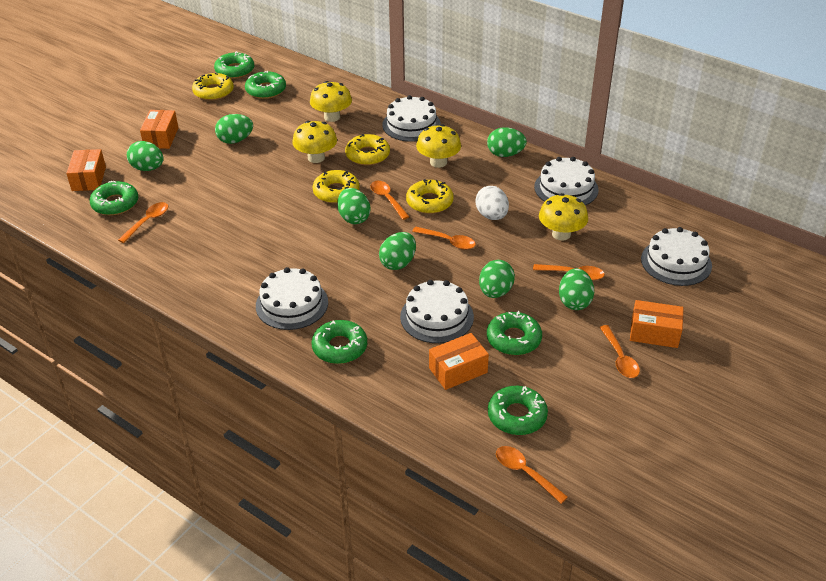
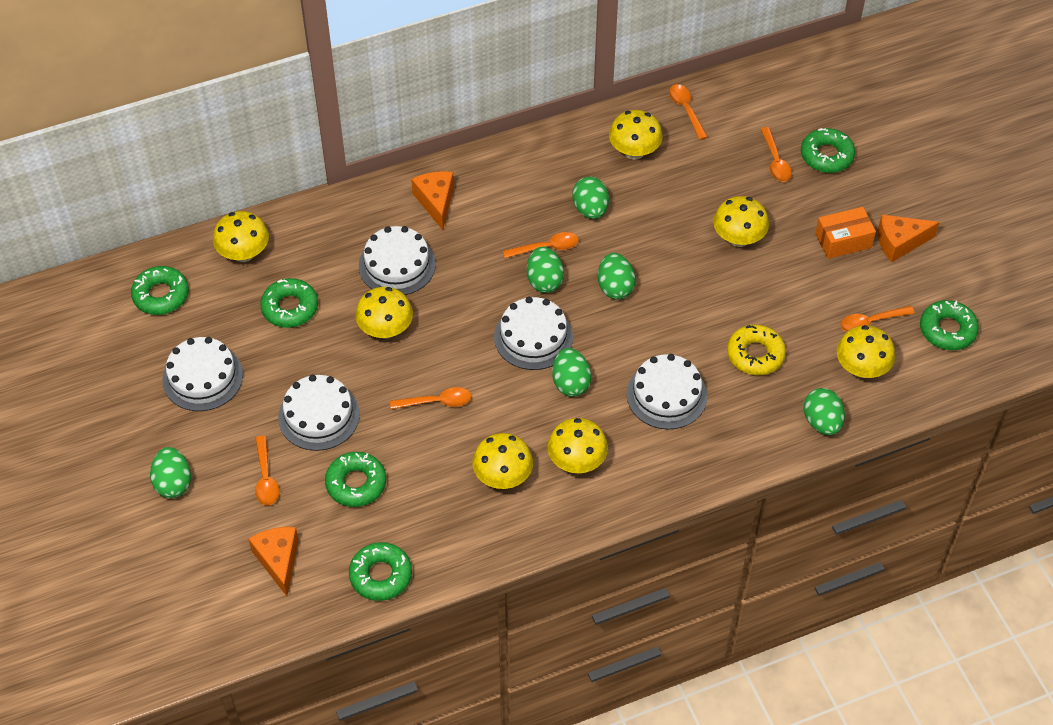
green egg: [127,141,164,171] [215,114,253,144] [338,188,370,224] [379,232,416,270] [479,260,515,298] [487,127,527,157] [559,268,594,310] = 7 -> [150,447,191,498] [527,247,564,293] [552,348,591,397] [572,177,609,219] [598,253,635,300] [803,388,845,435] = 6
orange box: [66,149,106,191] [140,110,178,149] [429,333,489,390] [630,300,684,348] = 4 -> [815,207,876,259] = 1
orange cheese: none = 0 -> [248,527,299,596] [411,171,454,230] [878,215,940,263] = 3
white egg: [475,186,509,220] = 1 -> none = 0
yellow donut: [192,73,234,100] [313,170,360,203] [345,134,390,166] [406,179,454,214] = 4 -> [727,324,786,375] = 1
yellow mushroom: [292,121,337,163] [310,81,352,122] [416,124,461,168] [539,193,588,241] = 4 -> [213,211,269,262] [355,287,413,339] [472,433,533,489] [547,418,608,473] [609,110,663,160] [713,196,769,247] [837,325,895,378] = 7

